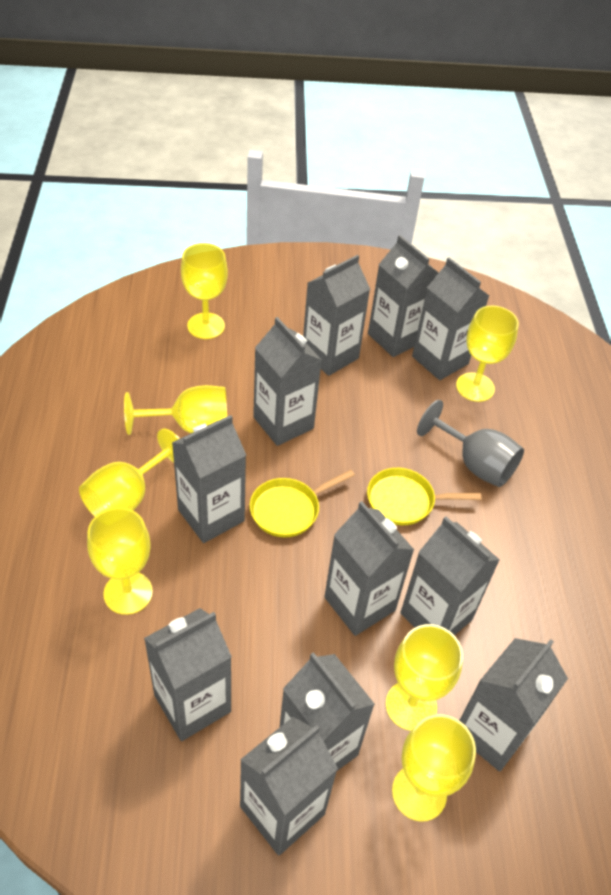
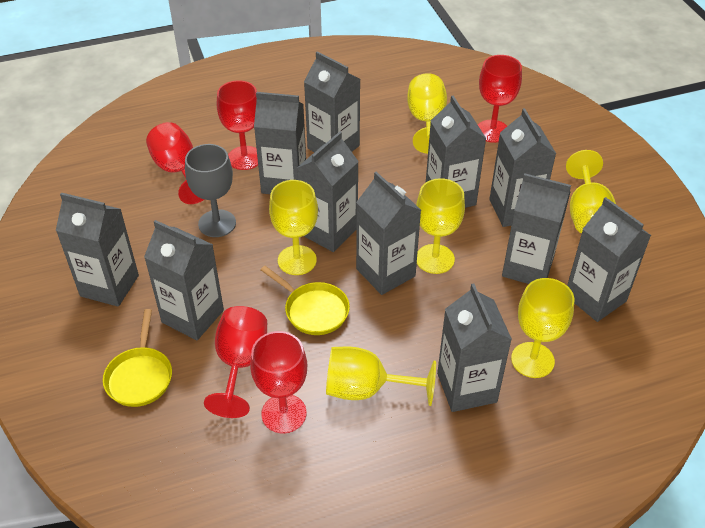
red goblet: none = 0 -> [146,122,205,204] [204,306,267,418] [217,80,258,170] [250,331,307,433] [478,55,522,143] = 5
yellow goblet: [79,429,180,517] [87,507,153,615] [124,385,227,435] [181,243,228,339] [386,624,463,731] [392,714,476,822] [456,305,519,402] = 7 -> [269,180,318,275] [326,347,436,406] [407,73,447,154] [416,178,465,274] [511,278,574,378] [566,150,616,234] = 6

